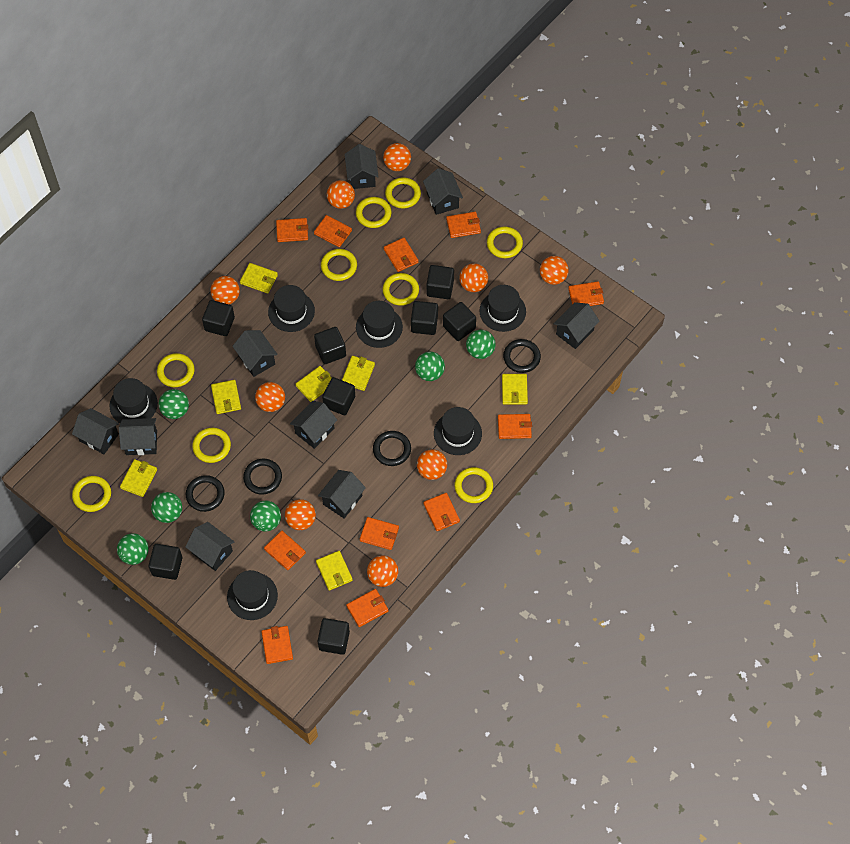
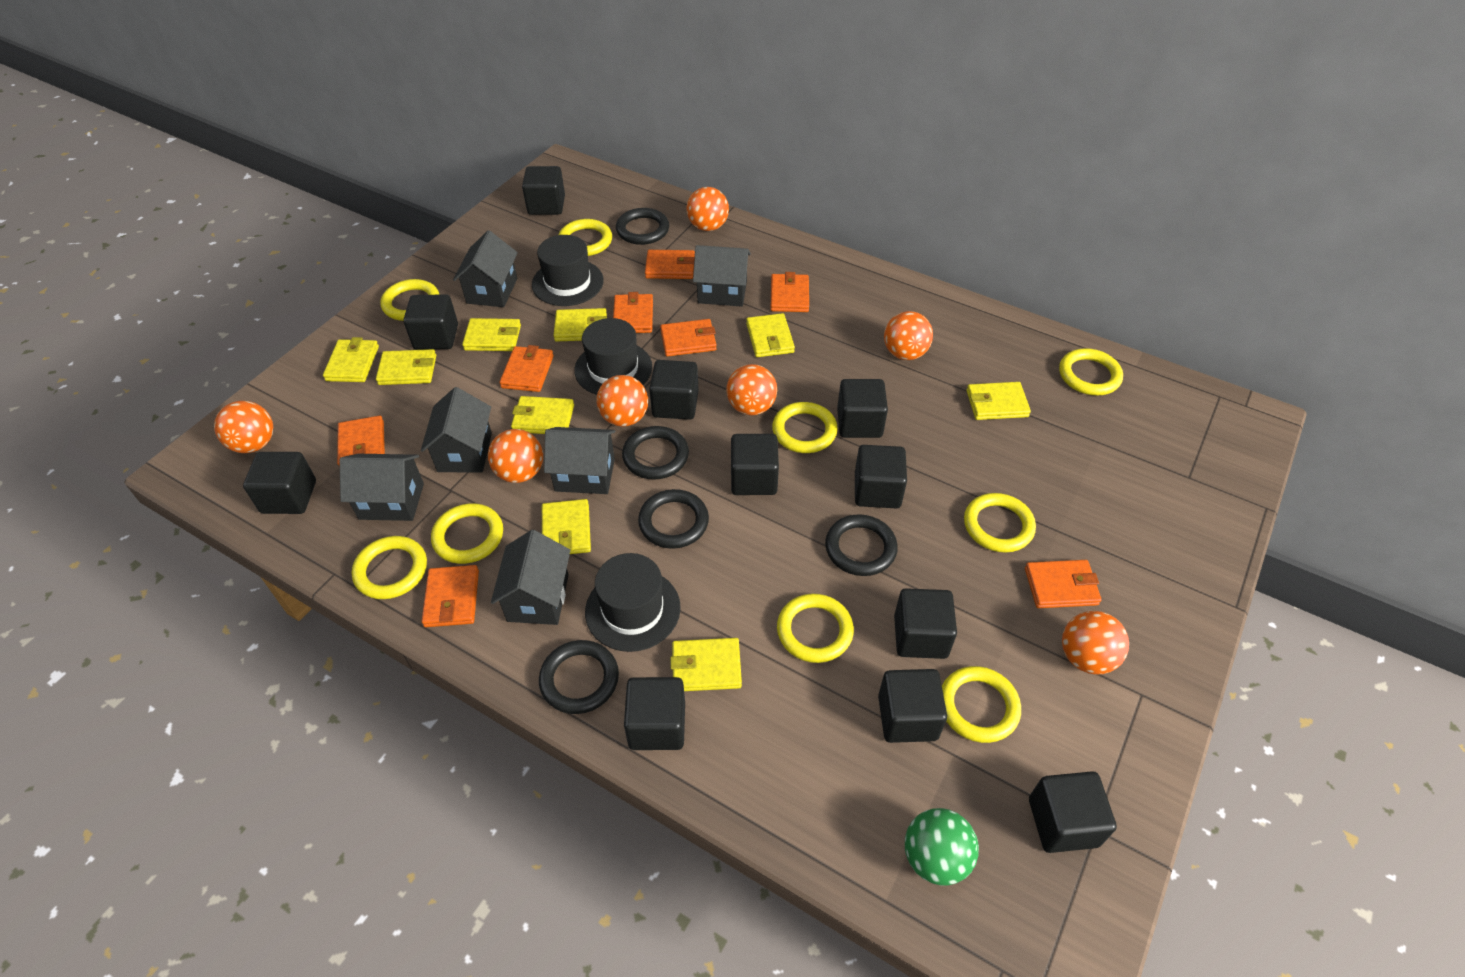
black cube: [148,544,182,580] [202,300,235,336] [314,327,346,364] [318,618,350,655] [322,377,355,415] [411,301,438,335] [427,265,454,299] [443,302,476,341] = 8 -> [243,452,316,514] [403,294,458,350] [522,166,565,215] [624,677,685,750] [649,360,699,420] [731,434,779,495] [837,379,888,438] [855,445,907,508] [878,669,947,743] [894,588,957,659] [1029,771,1117,853] = 11
black hat: [110,378,158,423] [227,570,278,620] [268,285,315,332] [356,301,403,348] [434,407,482,455] [479,285,526,332] = 6 -> [532,235,604,306] [574,318,652,395] [585,553,681,652] = 3
black house: [72,408,119,454] [119,418,157,455] [185,522,234,571] [232,330,278,377] [290,401,337,449] [318,470,366,518] [345,144,379,189] [423,168,463,215] [554,302,599,349] = 9 -> [339,454,424,521] [421,387,492,473] [453,230,518,307] [491,530,570,625] [544,427,616,494] [693,245,751,307] = 6
black ring: [186,475,225,512] [243,459,282,495] [373,431,411,466] [503,339,541,373] = 4 -> [539,640,619,714] [616,208,669,245] [622,426,689,479] [638,489,709,549] [825,514,898,576] = 5
green ball: [117,533,149,565] [151,492,182,523] [159,389,189,419] [250,501,281,532] [415,352,445,381] [466,330,496,359] = 6 -> [905,808,979,885] = 1
orange ball: [210,276,240,304] [255,382,285,412] [285,499,316,530] [327,180,355,209] [367,555,398,587] [383,143,411,171] [417,449,447,480] [459,263,488,292] [540,256,569,285] = 9 -> [214,401,273,453] [488,429,543,483] [597,375,648,427] [686,187,729,231] [726,364,777,415] [884,311,933,360] [1062,611,1129,675] = 7
orange wallet: [261,626,293,664] [264,531,306,570] [276,218,308,242] [314,215,352,247] [346,589,388,627] [360,517,399,550] [384,238,419,272] [423,493,460,531] [446,212,481,238] [498,414,532,439] [568,281,604,306] = 11 -> [337,415,385,468] [421,565,479,627] [500,345,554,392] [613,292,653,333] [645,250,695,279] [660,319,717,357] [770,272,809,312] [1025,560,1102,608] = 8
yellow wallet: [120,459,157,497] [211,380,241,414] [240,263,278,294] [296,366,331,402] [316,551,353,590] [342,356,375,391] [502,374,528,404] = 7 -> [323,337,379,382] [376,349,436,385] [462,318,521,351] [511,396,574,434] [542,499,591,554] [553,308,607,342] [670,638,742,691] [746,313,795,357] [966,382,1031,420] = 9

